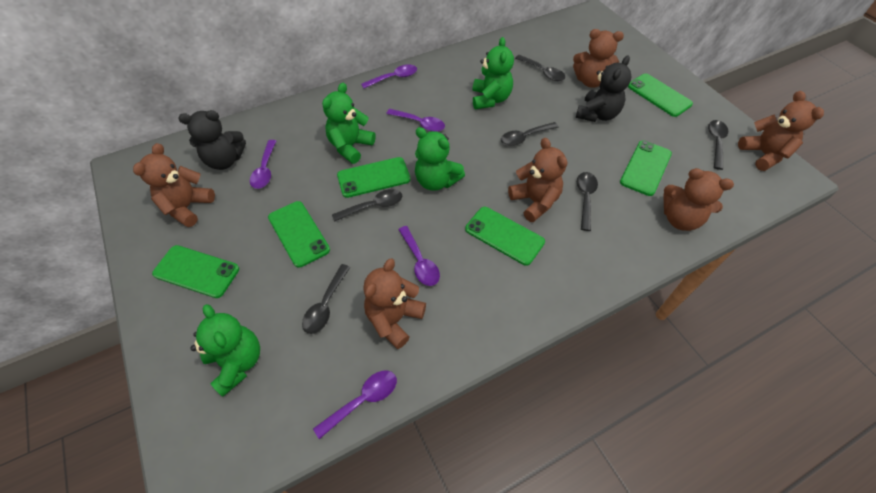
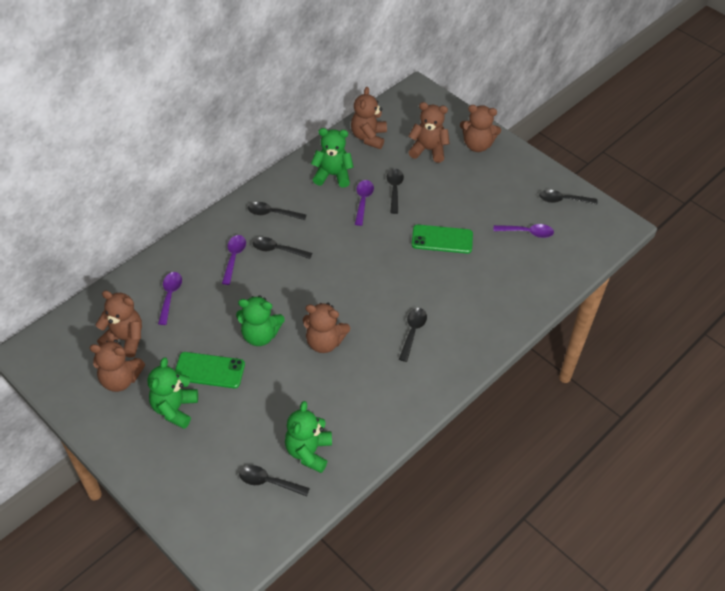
black teddy bear: [179,110,246,170] [576,56,632,122] = 2 -> none = 0
green phone: [152,245,239,298] [268,201,330,268] [337,157,411,198] [465,207,545,266] [620,141,672,196] [628,73,693,117] = 6 -> [175,352,245,388] [412,225,473,254] = 2
purple spoon: [250,140,276,189] [313,371,397,439] [361,64,417,88] [386,109,445,132] [398,226,440,286] = 5 -> [158,272,182,325] [222,235,246,285] [355,180,374,226] [494,224,554,238] = 4

